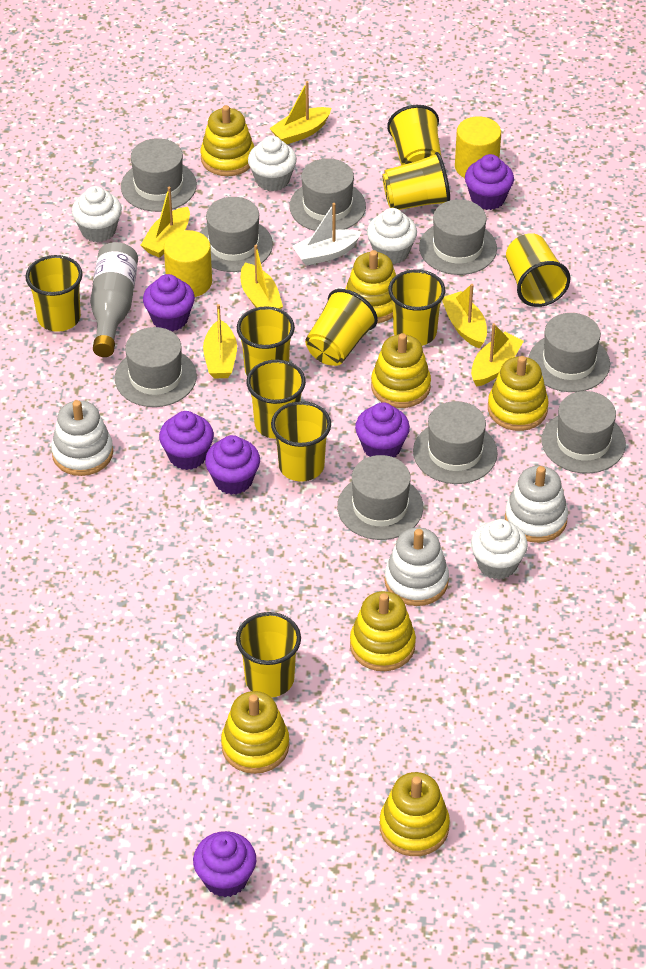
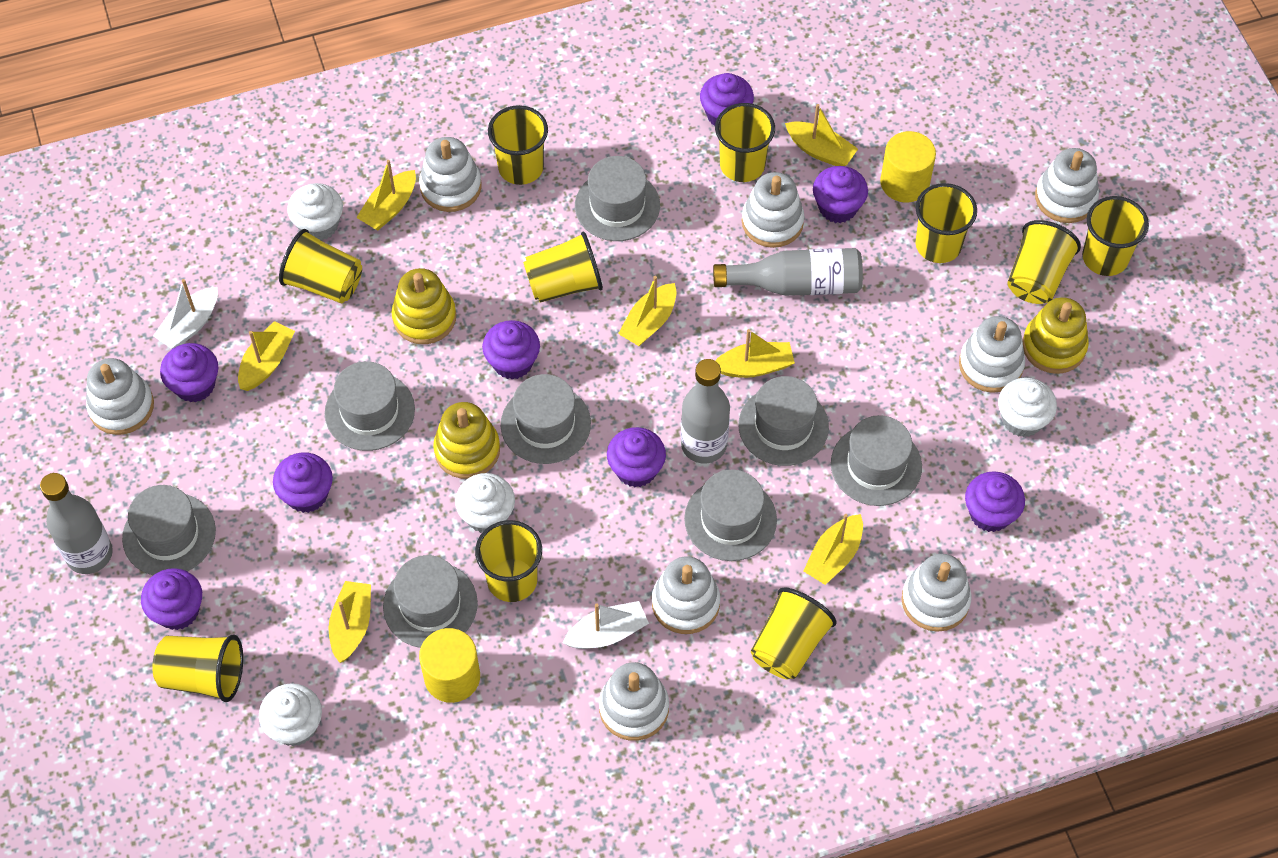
grey bottle: [90,242,138,357] = 1 -> [40,473,113,574] [681,359,730,463] [713,248,863,296] = 3
grey hat: [115,327,197,407] [121,138,197,212] [200,197,273,272] [289,158,366,231] [337,455,423,540] [413,401,498,484] [419,199,497,275] [529,313,610,392] [541,391,626,474] = 9 -> [122,485,216,575] [325,361,415,451] [383,555,478,648] [501,374,591,464] [575,156,660,241] [684,469,777,561] [738,376,829,466] [831,415,922,506] = 8
purple cupcake: [143,274,195,331] [159,411,214,470] [193,831,256,897] [205,435,260,495] [355,402,410,457] [465,154,514,210] = 6 -> [141,568,202,630] [160,343,218,403] [273,452,333,513] [482,320,540,380] [607,427,666,487] [700,73,754,126] [813,166,868,223] [965,471,1025,532] = 8
white boat: [292,203,362,266] = 1 -> [153,279,218,349] [562,601,649,649] = 2
white stacking toy: [51,400,113,476] [384,528,449,606] [505,466,568,543] = 3 -> [86,358,154,435] [419,137,481,212] [599,662,669,741] [652,556,720,634] [742,172,804,248] [902,554,972,632] [959,316,1025,393] [1035,148,1099,223] = 8
yellow boat: [141,187,190,258] [203,304,237,379] [241,245,283,309] [270,81,331,144] [442,284,487,349] [471,323,524,387] = 6 -> [238,321,295,391] [329,581,371,663] [356,160,416,230] [618,276,677,346] [715,329,795,378] [785,104,858,166] [803,514,863,585] = 7
yellow stacking toy: [200,105,254,176] [221,691,289,774] [345,250,396,323] [350,591,416,671] [371,333,431,408] [380,772,450,856] [488,356,549,431] = 7 -> [392,268,456,344] [433,402,500,479] [1022,297,1089,374] = 3

